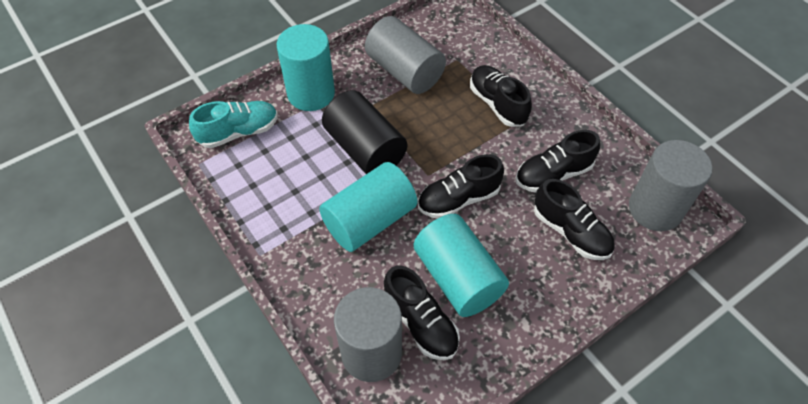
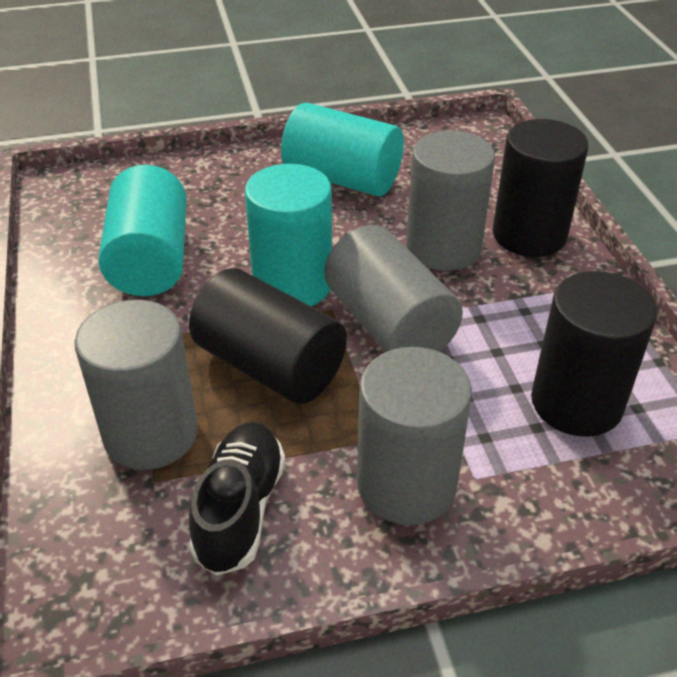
black cylinder: [322,90,407,174] = 1 -> [189,268,347,404] [493,119,589,257] [531,271,657,437] = 3
black shoe: [384,266,460,360] [418,154,504,219] [470,65,532,127] [516,130,600,192] [534,179,615,260] = 5 -> [189,422,285,576] = 1
grey cylinder: [334,287,402,382] [365,16,446,94] [629,140,712,231] = 3 -> [74,299,198,470] [324,225,463,352] [357,347,472,525] [406,130,495,271] = 4
turquoise shoe: [189,101,278,148] = 1 -> none = 0

